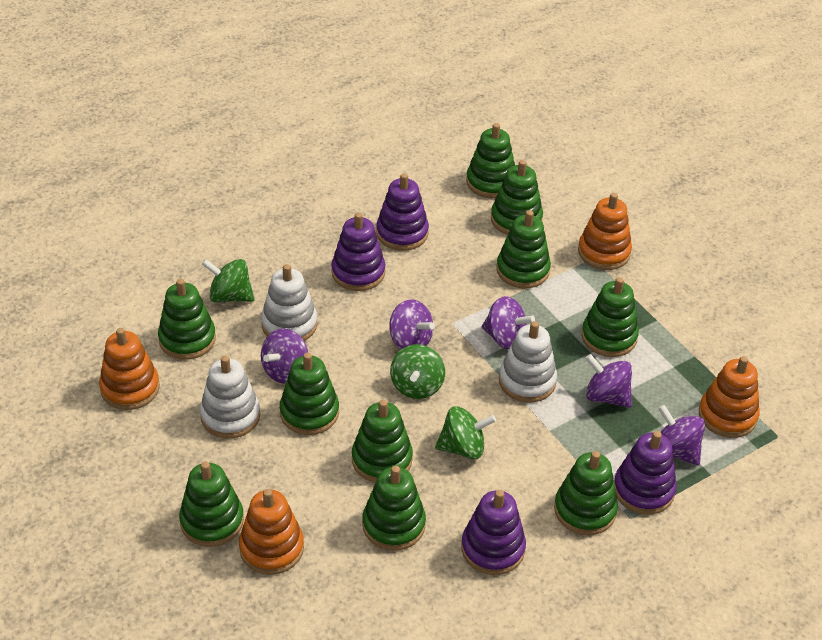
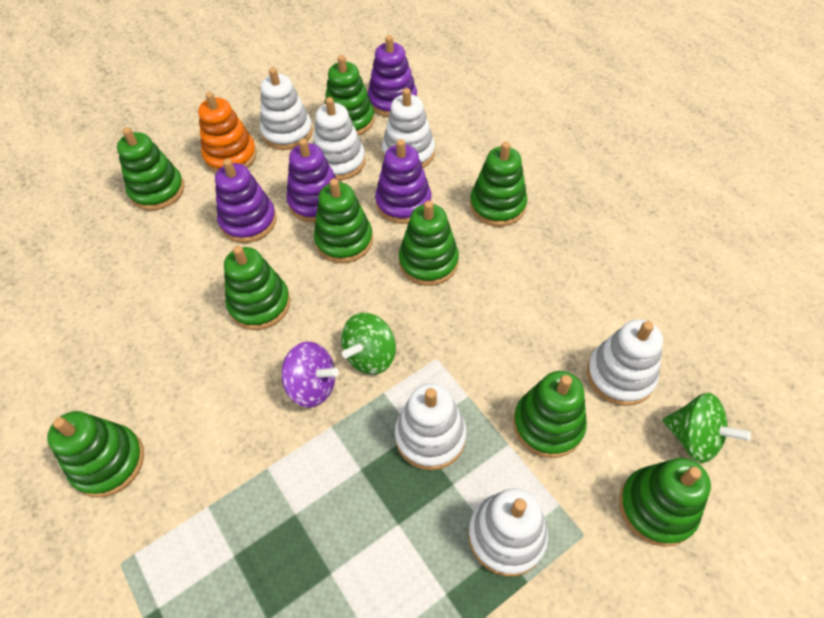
green spinning top: [202,259,255,302] [390,344,445,399] [435,407,496,459] = 3 -> [341,313,396,375] [663,393,751,463] = 2
green stacking toy: [158,279,216,360] [179,461,244,547] [280,352,339,435] [352,400,413,483] [362,466,426,551] [466,123,515,198] [491,160,543,235] [496,210,551,288] [554,451,618,535] [581,277,639,357] = 10 -> [47,411,144,498] [117,127,185,211] [224,246,291,330] [314,179,373,263] [324,55,375,136] [399,201,459,286] [470,142,527,227] [513,371,587,458] [619,458,711,547] = 9
orange stacking toy: [99,328,160,410] [239,489,304,575] [578,193,632,270] [699,356,760,438] = 4 -> [198,92,257,173] = 1
purple spinning top: [261,329,308,384] [389,299,435,349] [482,296,535,349] [585,354,632,408] [658,405,705,466] = 5 -> [281,342,339,408] = 1
white stacking toy: [200,356,260,439] [261,264,318,341] [499,321,557,402] = 3 -> [260,68,313,150] [313,97,366,181] [382,88,435,168] [395,383,466,470] [468,488,548,577] [587,319,663,406] = 6

